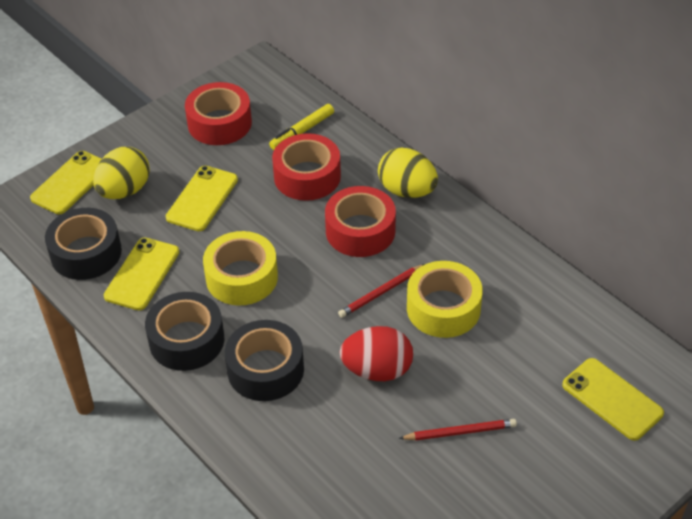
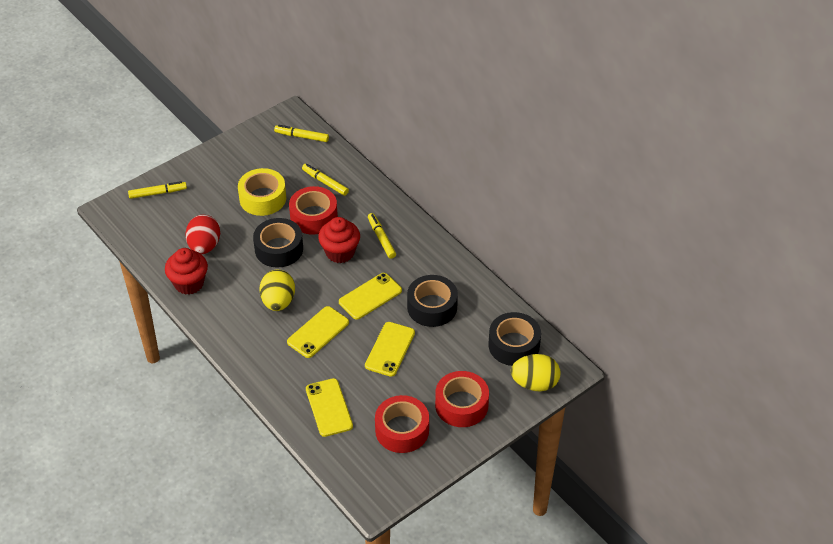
red cupcake: none = 0 -> [165,248,208,295] [318,217,360,263] = 2
red pencil: [338,264,425,318] [399,419,517,441] = 2 -> none = 0
yellow marker: [269,104,334,150] = 1 -> [128,181,187,199] [274,125,329,142] [302,164,349,196] [368,213,396,259] = 4
yellow tape: [203,231,278,305] [407,261,483,338] = 2 -> [238,168,286,216] = 1

